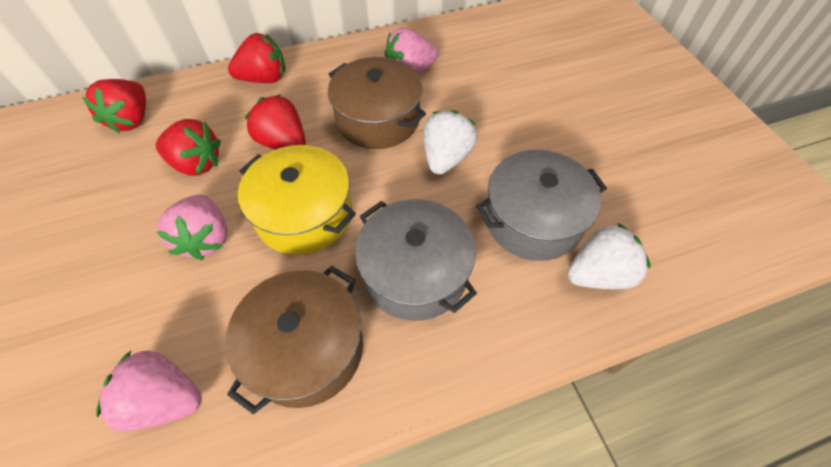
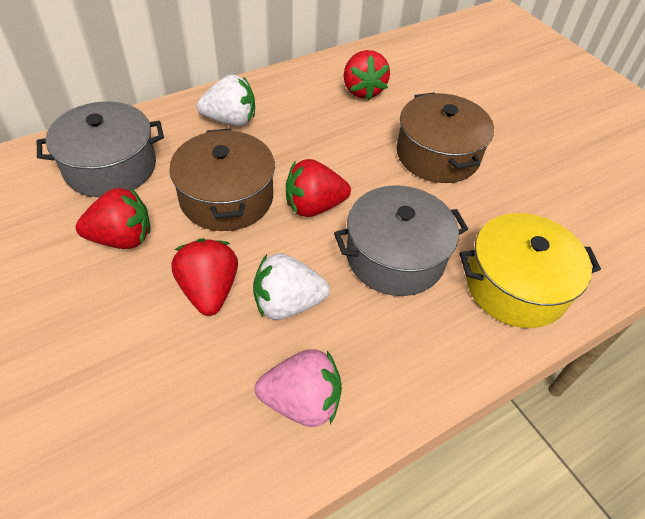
pink strawberry: [96,350,202,431] [157,194,228,260] [385,28,439,74] = 3 -> [255,349,342,427] = 1

